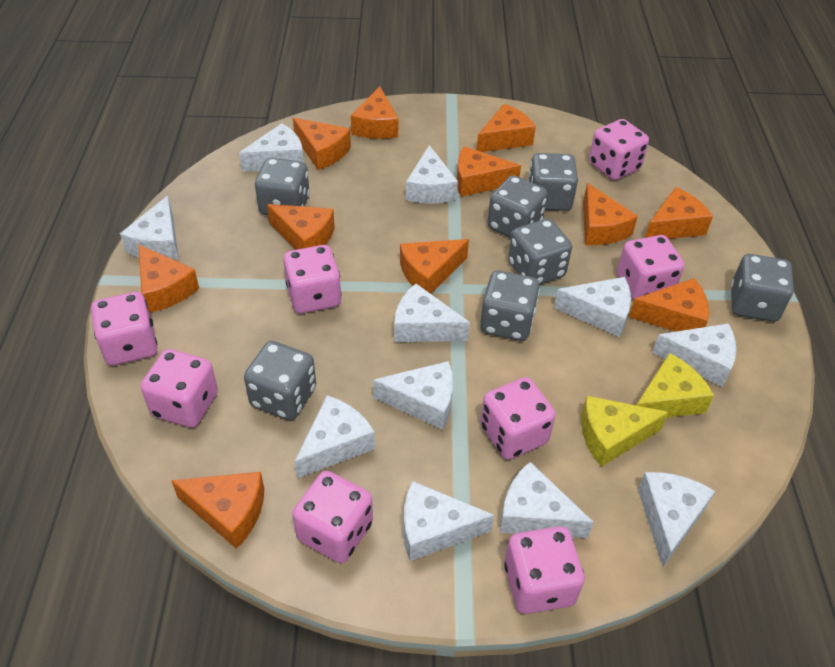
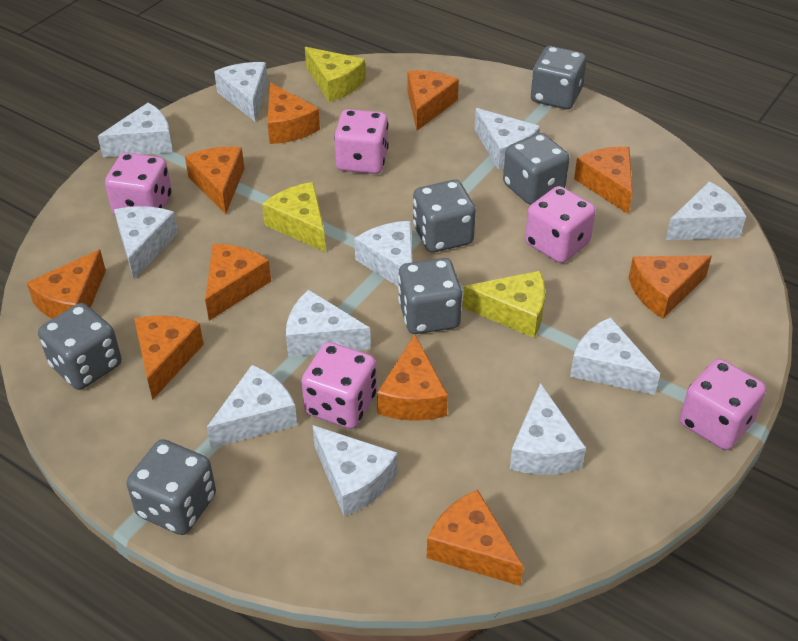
grey dice: [244,341,316,420] [255,158,310,215] [480,271,540,341] [487,175,547,238] [508,219,572,285] [528,153,578,211] [731,254,794,322] = 7 -> [38,303,121,390] [126,439,216,535] [398,258,462,334] [413,180,476,253] [503,133,570,205] [531,46,586,109] = 6
orange cheese: [138,244,199,313] [171,472,264,549] [267,204,335,250] [293,118,351,170] [351,86,398,139] [400,239,469,294] [457,146,521,197] [477,104,536,152] [583,183,638,245] [629,278,709,332] [645,187,713,239] = 11 -> [27,250,106,319] [134,315,204,400] [185,147,245,214] [205,244,271,321] [267,83,320,144] [377,335,448,421] [408,70,459,131] [427,490,524,586] [574,147,633,214] [628,255,712,319] = 10
pink dice: [91,292,157,366] [141,349,218,428] [283,245,341,314] [292,471,373,563] [480,377,555,460] [504,526,585,614] [589,119,649,180] [617,235,684,300] = 8 -> [105,152,172,215] [302,342,377,429] [334,109,389,174] [525,186,596,263] [680,359,766,450] = 5
yellow cheese: [581,396,669,467] [636,353,714,418] = 2 -> [262,182,326,252] [305,47,365,102] [462,271,545,338] = 3

